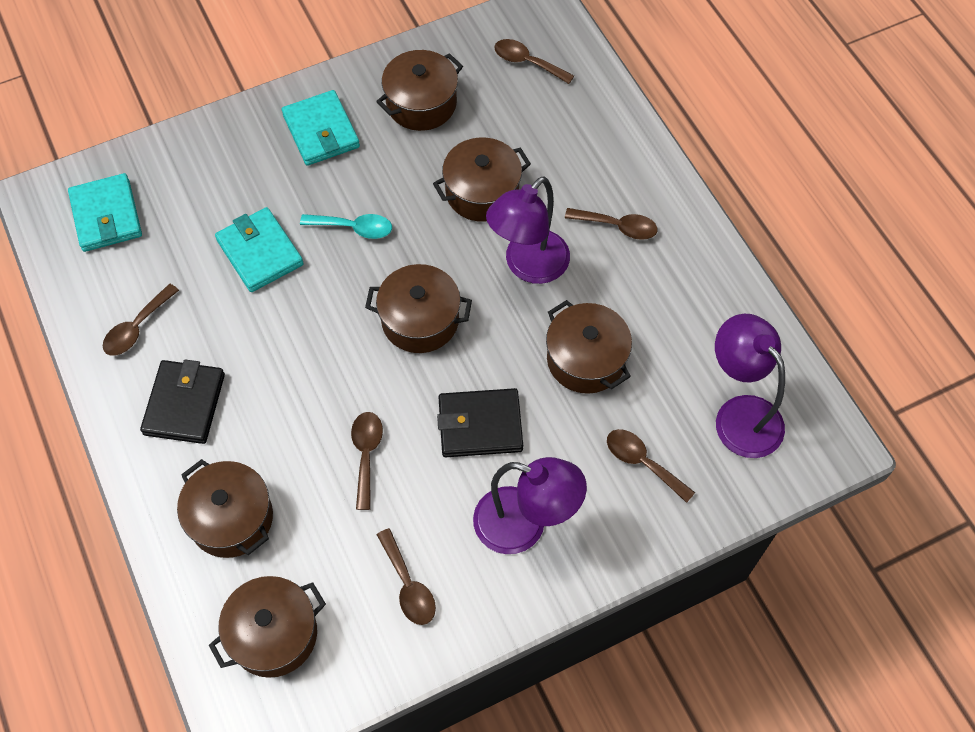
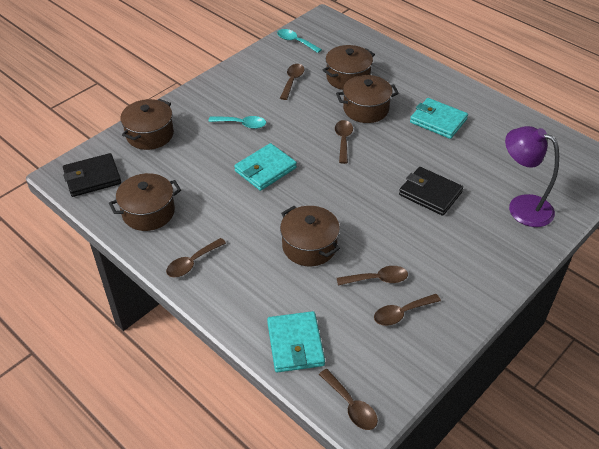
brown pot: [177,459,273,558] [209,576,326,678] [365,264,472,353] [376,50,463,131] [433,137,531,222] [546,300,632,394] = 6 -> [109,173,181,231] [120,99,174,150] [280,206,340,266] [323,45,375,90] [336,75,399,123] = 5
purple lamp: [473,457,587,554] [486,176,570,284] [715,314,785,458] = 3 -> [505,126,559,227] = 1
turquoise spoon: [300,214,392,239] = 1 -> [208,116,266,129] [277,29,322,53] = 2

